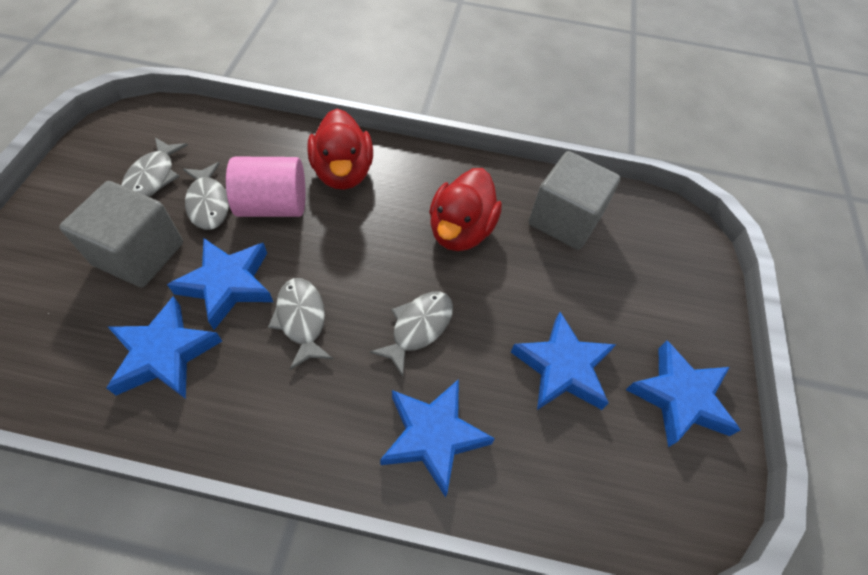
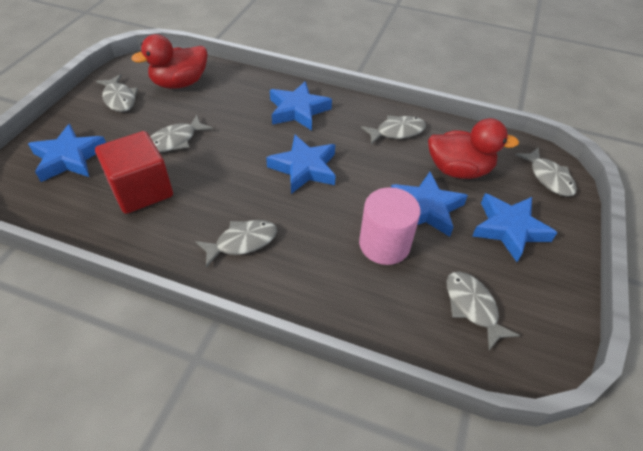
grey cube: [59,181,183,288] [529,151,621,250] = 2 -> none = 0
grey fish: [121,137,188,197] [183,162,230,230] [268,278,333,370] [370,291,453,376] = 4 -> [96,74,138,112] [150,115,213,153] [195,220,277,268] [361,115,426,145] [446,271,520,350] [515,147,577,197] = 6
red cube: none = 0 -> [95,131,173,214] = 1

